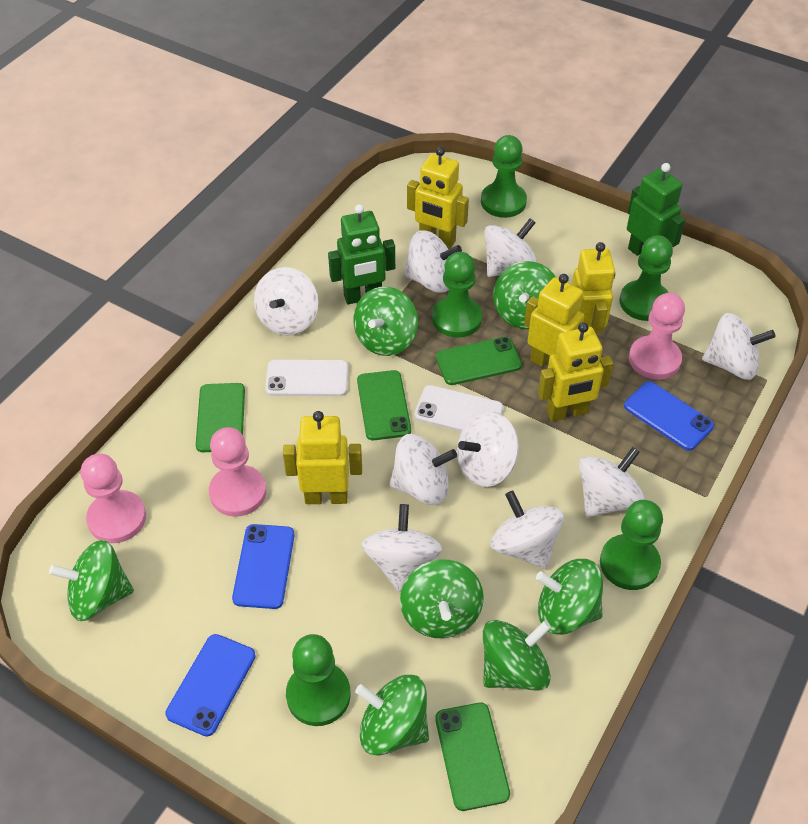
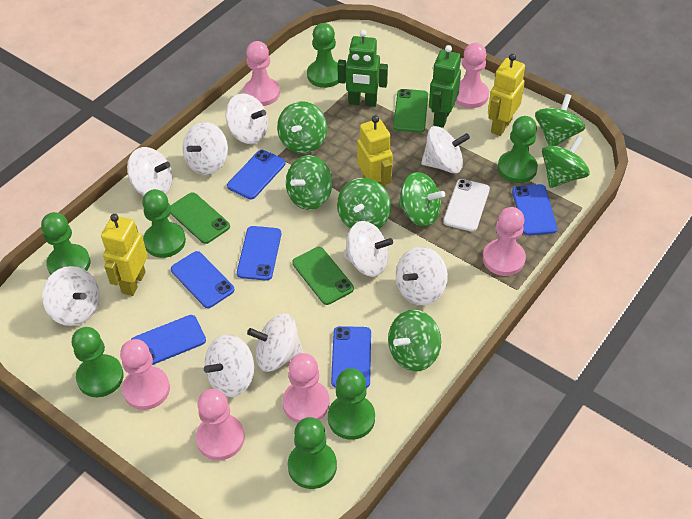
blue phone: [165,634,256,737] [232,524,295,609] [624,381,714,451] = 3 -> [131,315,206,365] [171,251,235,308] [227,150,286,199] [237,226,281,281] [331,326,371,388] [512,184,557,235] = 6
green pawn: [286,634,351,726] [432,252,482,338] [481,135,527,218] [600,500,663,590] [620,235,673,321] = 5 -> [41,212,90,275] [72,327,124,397] [142,189,186,258] [288,417,337,489] [307,23,338,88] [328,368,375,440] [497,116,538,183] = 7
green phone: [196,383,245,452] [357,370,411,440] [435,703,510,811] [436,337,522,385] = 4 -> [170,192,230,244] [292,247,354,305] [393,89,428,133] = 3
pink pawn: [81,454,146,543] [209,427,266,517] [629,293,685,380] = 3 -> [120,339,170,410] [196,389,245,460] [243,41,280,106] [283,353,330,423] [455,43,489,108] [483,207,526,276] = 6
white phone: [265,359,348,396] [414,385,503,432] = 2 -> [443,179,490,232] = 1
yellow robot: [283,411,362,504] [407,147,469,249] [524,274,592,367] [538,322,613,421] [572,242,615,335] = 5 -> [101,214,148,296] [357,116,393,188] [488,54,525,136] = 3

